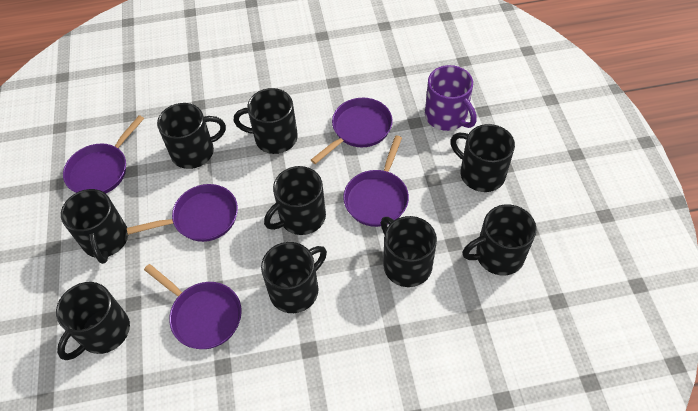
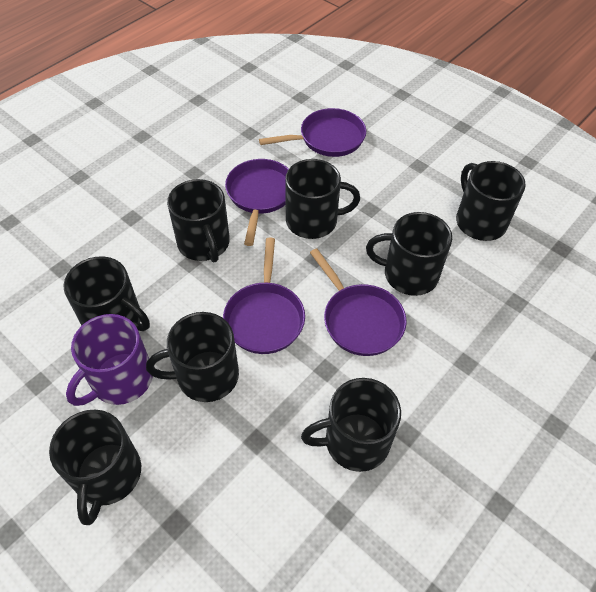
black mug: [56,282,130,360] [61,189,128,264] [157,103,226,169] [234,88,298,154] [261,242,327,313] [264,166,326,235] [381,216,437,287] [451,124,515,192] [462,204,537,275] = 9 -> [49,410,141,525] [64,256,150,331] [146,312,239,402] [167,179,230,262] [285,159,360,239] [301,378,401,472] [366,212,452,296] [456,161,526,241] = 8
purple pan: [63,115,144,194] [127,184,238,242] [144,264,242,349] [311,98,393,164] [343,136,409,227] = 5 -> [223,238,305,354] [225,159,289,246] [259,108,366,157] [310,248,407,356] = 4

